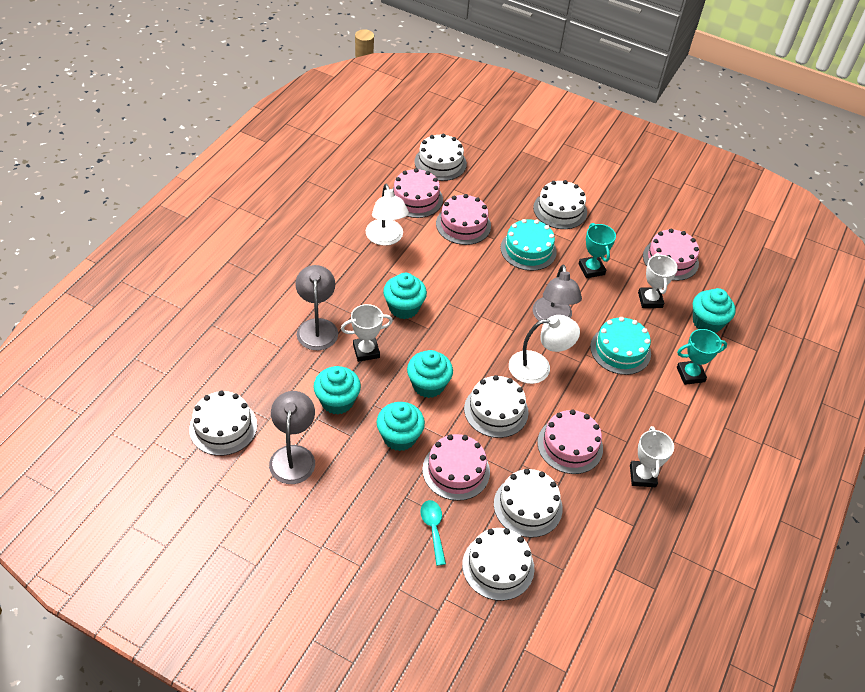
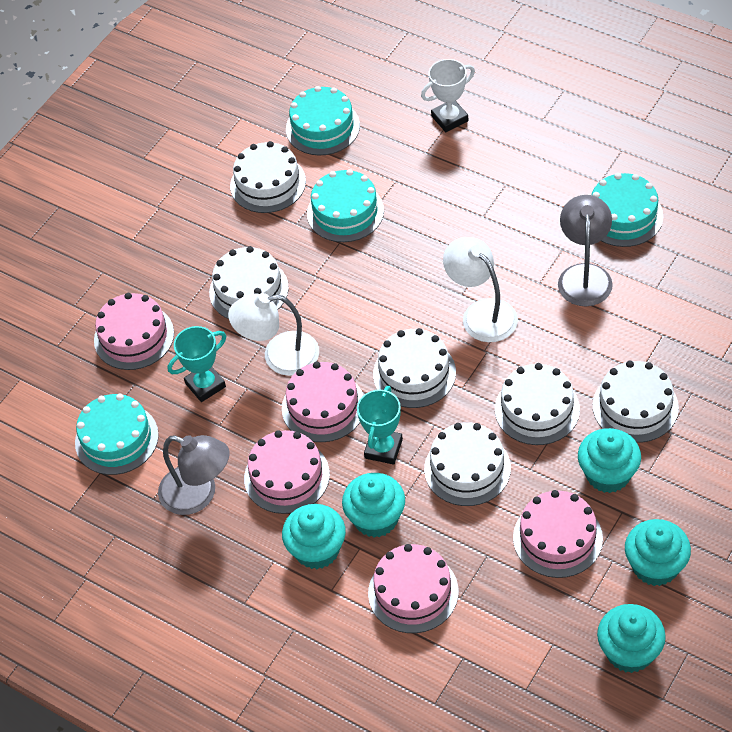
grey lamp: [269,391,315,484] [295,265,338,350] [533,264,582,324] = 3 -> [158,435,230,515] [558,195,613,306] = 2
turquoise cake: [500,219,557,271] [590,317,651,375] = 2 -> [75,393,159,475] [286,86,360,155] [307,169,384,242] [592,173,663,247] = 4
turquoise spoon: [420,500,446,566] = 1 -> none = 0
white trophy: [341,304,393,362] [630,426,674,487] [638,253,678,308] = 3 -> [421,59,475,132] = 1

